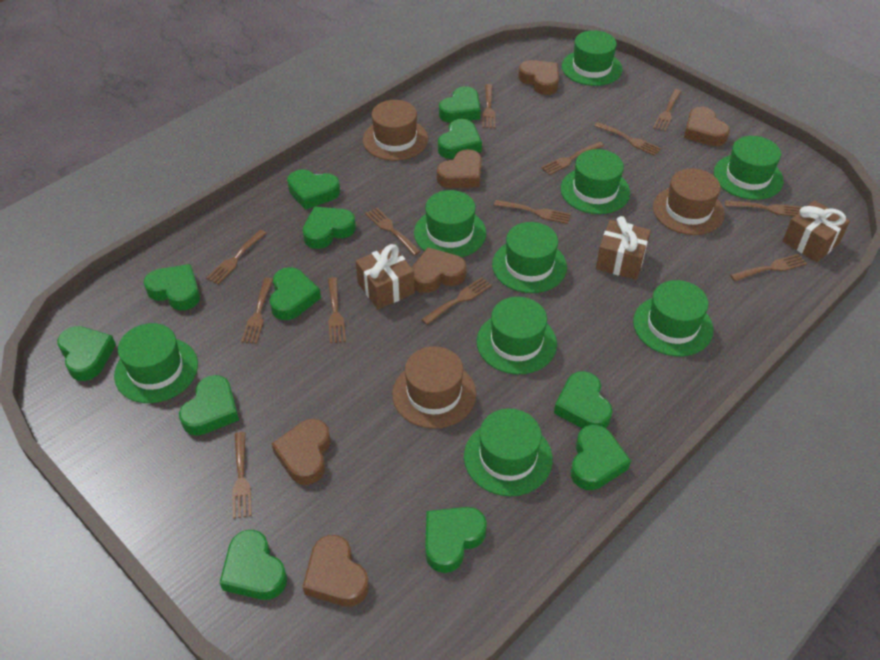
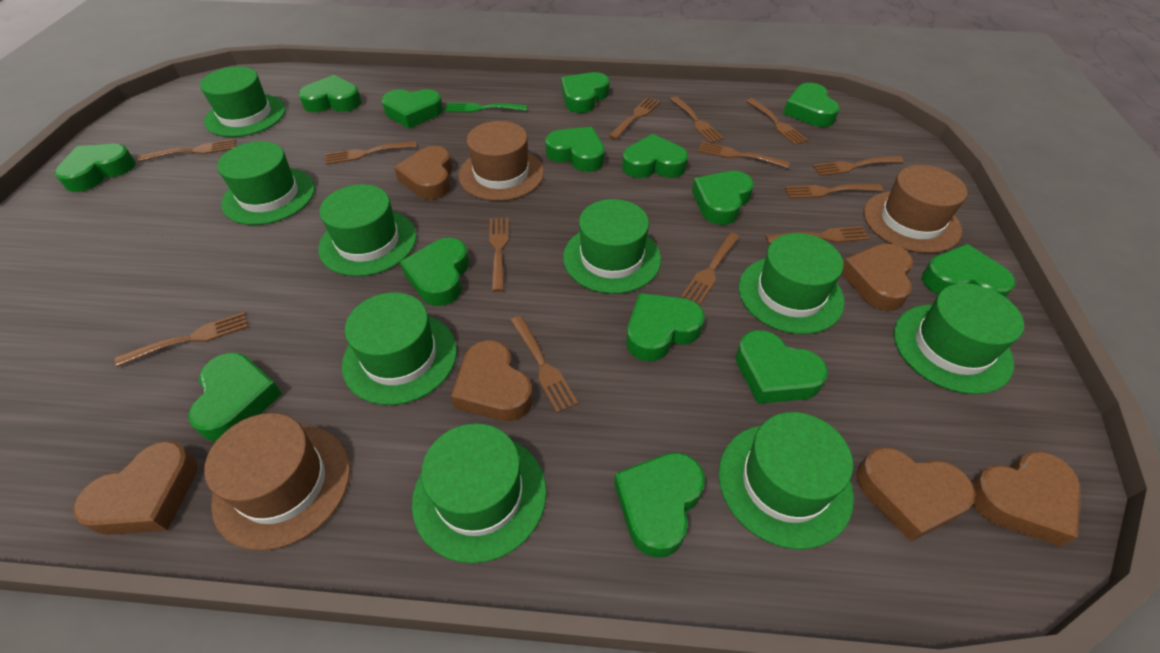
brown gift: [356,244,415,309] [596,216,651,280] [783,200,850,262] = 3 -> none = 0
green fork: none = 0 -> [445,102,528,112] = 1
green heart: [57,326,116,381] [144,264,200,311] [179,375,239,436] [219,530,287,600] [269,267,321,320] [287,170,340,210] [303,206,356,249] [425,507,487,573] [438,119,482,159] [439,86,481,123] [554,371,613,428] [571,425,631,490] = 12 -> [55,144,136,192] [189,353,282,441] [299,75,361,112] [382,89,443,129] [400,238,469,306] [545,127,605,172] [561,72,610,113] [614,452,705,558] [622,134,688,178] [626,293,705,361] [692,171,754,225] [736,330,828,404] [783,83,840,127] [922,244,1015,297] = 14

